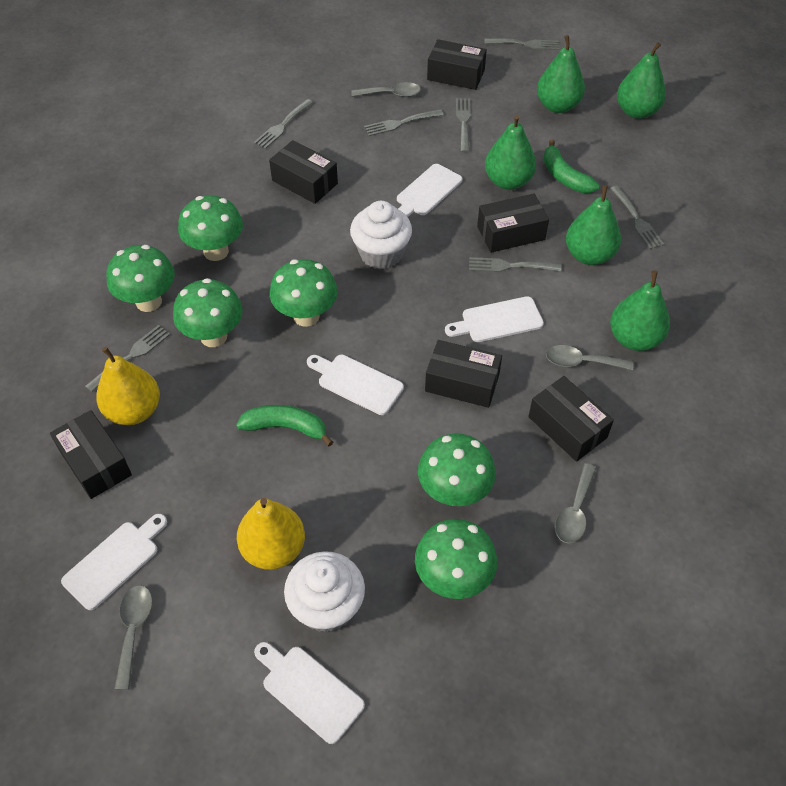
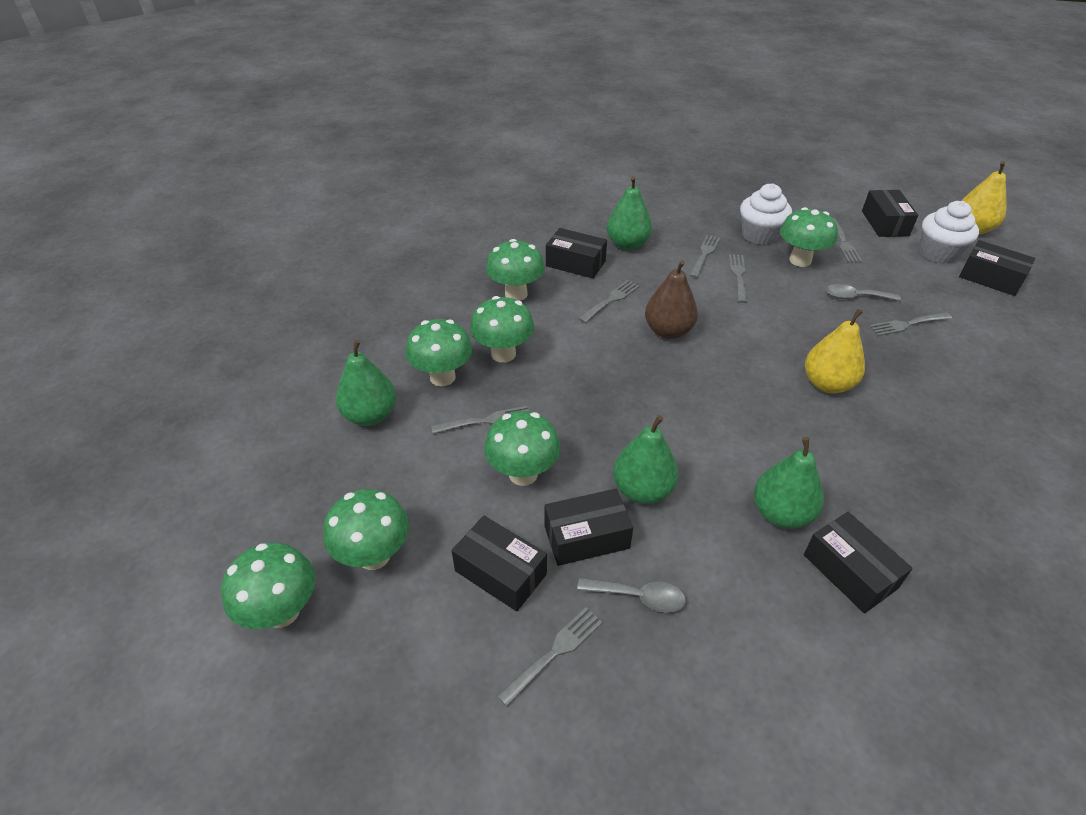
brown pear: none = 0 -> [645,260,698,339] = 1
green banana: [236,405,333,447] [543,140,599,193] = 2 -> none = 0
green mushroom: [106,245,175,312] [173,278,243,347] [178,196,243,261] [270,259,338,327] [415,519,497,599] [418,433,496,506] = 6 -> [221,543,315,629] [323,489,409,570] [405,319,472,386] [470,296,534,363] [484,411,561,486] [486,239,545,301] [780,207,838,267] = 7
green pear: [485,115,536,190] [537,35,585,113] [566,185,621,265] [610,270,670,351] [617,42,666,119] = 5 -> [336,340,396,426] [607,176,652,250] [613,415,679,504] [754,437,824,529] = 4
grey spoon: [114,585,153,690] [351,82,421,97] [546,345,633,370] [555,463,596,543] = 4 -> [577,578,686,613] [826,284,901,301] = 2
white cutting board: [61,514,167,610] [254,642,365,744] [307,355,404,415] [397,164,462,217] [445,296,544,342] = 5 -> none = 0

